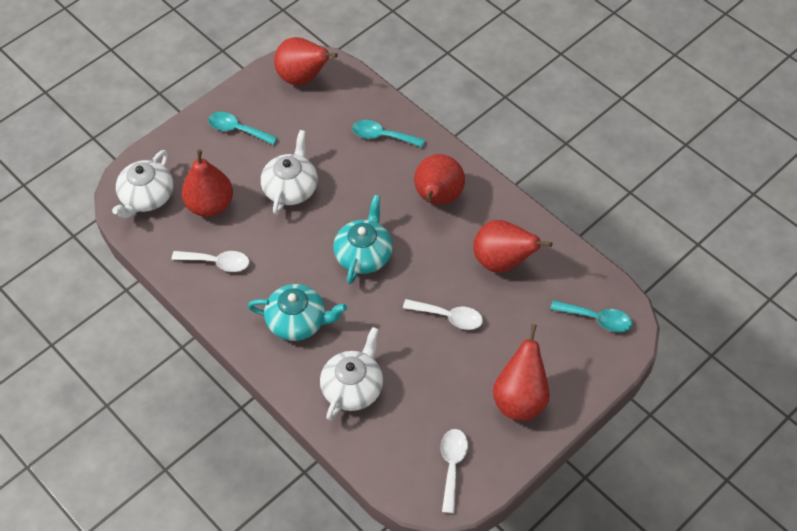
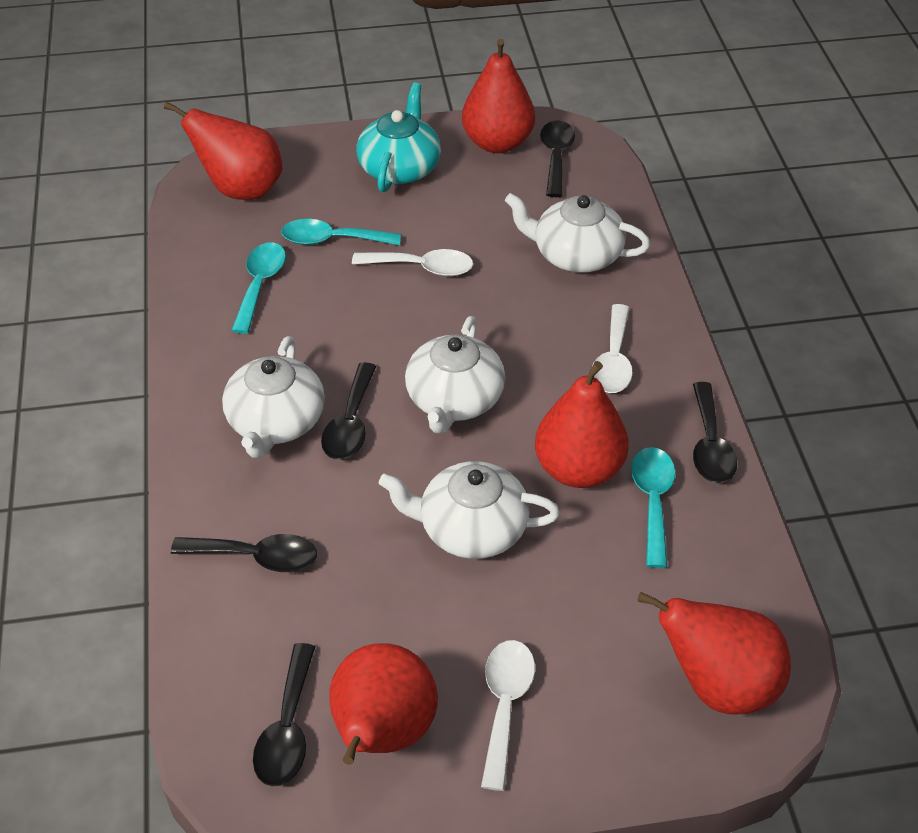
black spoon: none = 0 -> [171,534,317,572] [253,643,315,786] [321,362,377,460] [540,120,575,197] [693,382,737,483] = 5
turquoise teapot: [248,284,347,341] [333,195,393,284] = 2 -> [356,83,441,192] = 1
white teapot: [112,150,173,219] [261,130,318,215] [320,327,383,421] = 3 -> [222,336,325,459] [379,461,560,559] [405,316,505,434] [504,193,650,273] = 4

